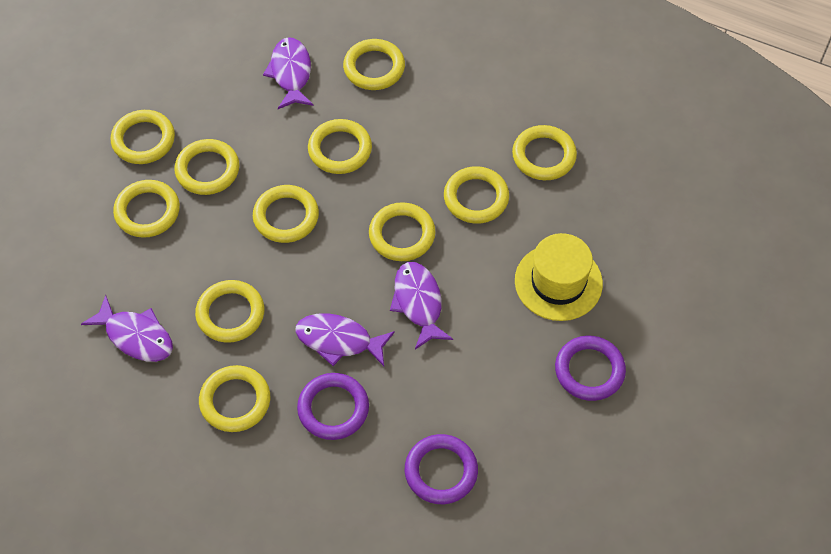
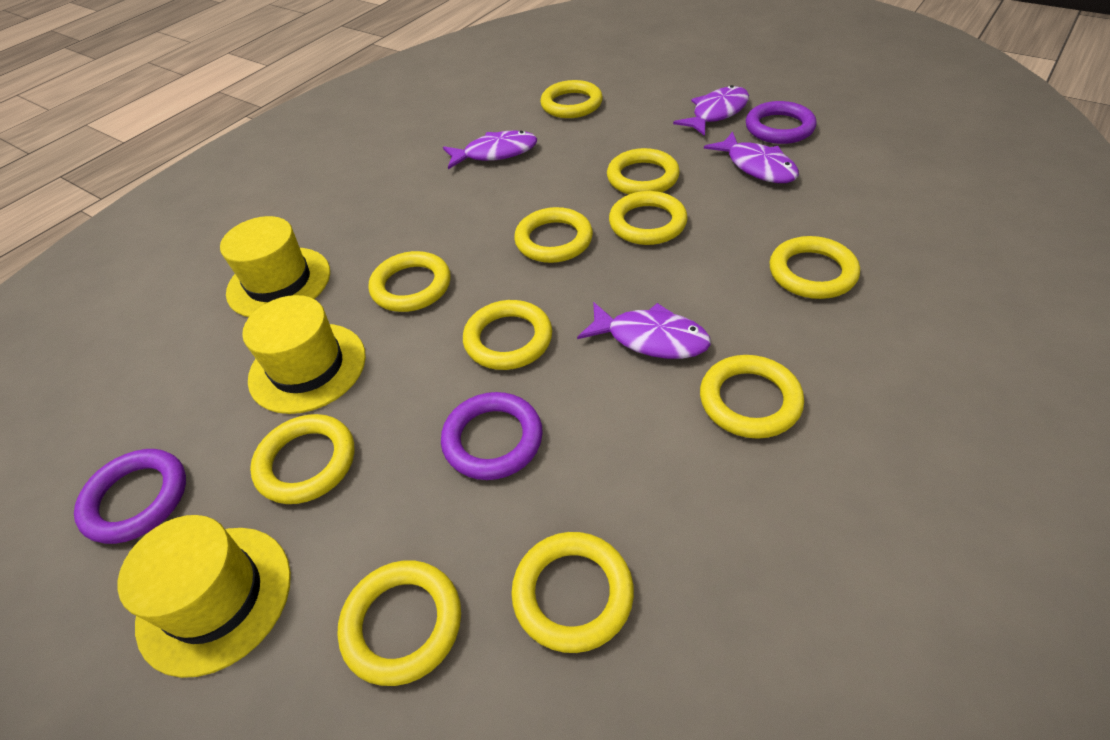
yellow hat: [515,233,603,321] = 1 -> [117,515,291,678] [220,216,330,317] [242,295,366,414] = 3

